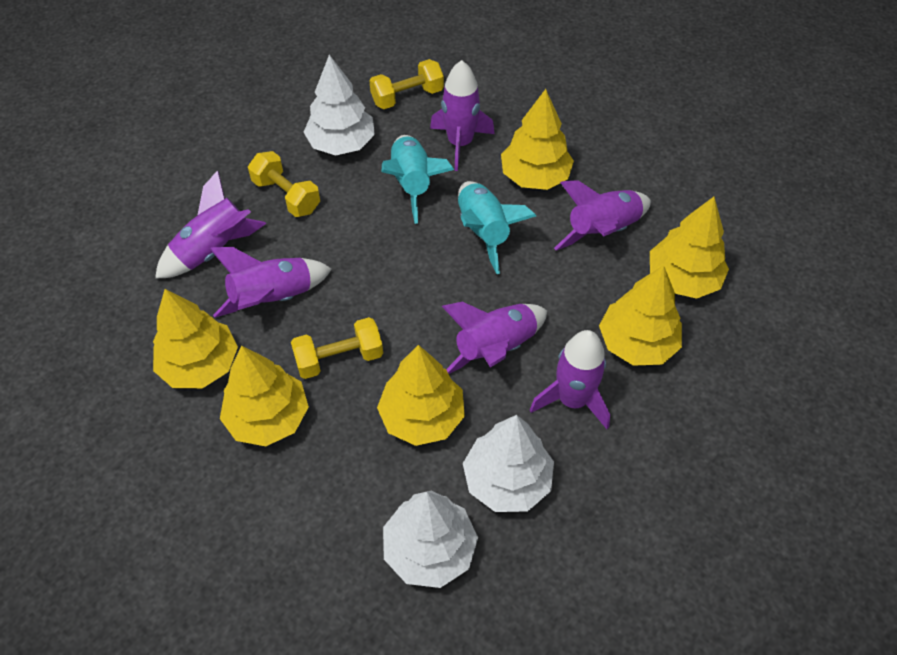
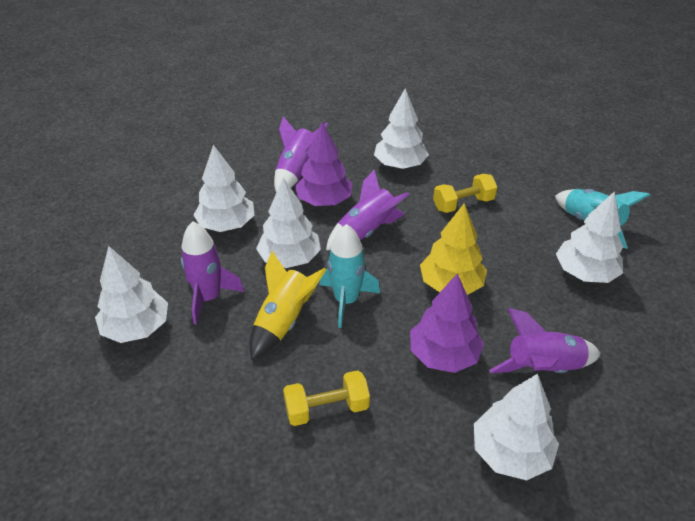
purple rocket: [155,170,266,279] [210,247,332,318] [430,60,494,171] [442,302,547,374] [530,330,610,429] [554,180,651,250] = 6 -> [181,221,244,325] [274,116,328,193] [326,170,410,250] [489,308,601,373] = 4
purple tree: none = 0 -> [295,123,353,206] [410,273,484,373] = 2
white tree: [303,55,375,155] [383,491,478,588] [463,415,554,512] = 3 -> [95,246,168,343] [194,145,254,232] [256,178,321,268] [374,88,429,169] [474,374,559,480] [556,191,623,283] = 6
yellow dumbbell: [248,151,320,217] [291,317,383,379] [369,59,444,109] = 3 -> [283,370,370,426] [433,174,497,213] = 2
yellow rocket: none = 0 -> [249,251,326,360] = 1
yellow tree: [153,289,238,388] [220,346,309,446] [377,345,465,446] [501,89,574,190] [599,265,682,366] [650,197,729,299] = 6 -> [420,203,487,295] = 1

